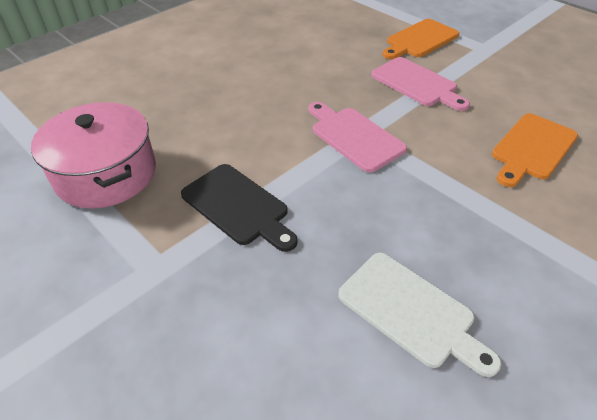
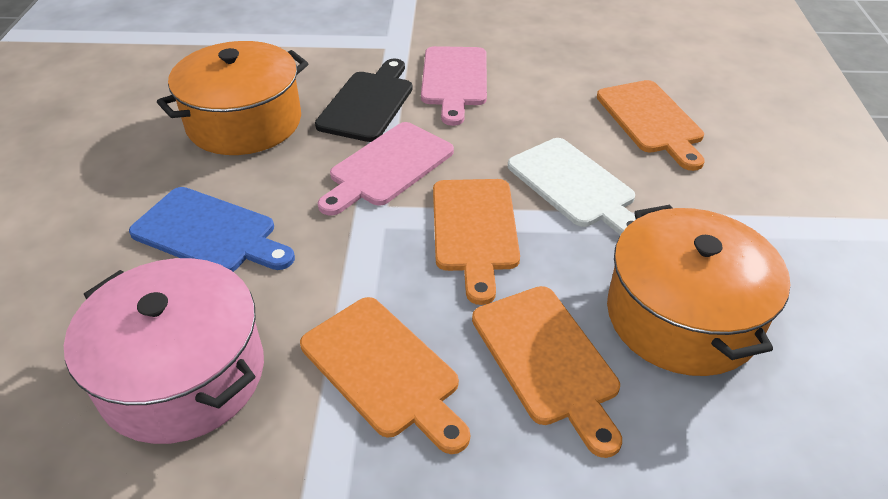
blue cutting board: none = 0 -> [129,187,295,272] = 1
orange cutting board: [383,19,459,59] [492,113,578,187] = 2 -> [300,297,470,454] [433,179,520,305] [472,286,622,458] [597,80,705,171] = 4
orange pot: none = 0 -> [157,41,308,155] [607,205,791,376] = 2

